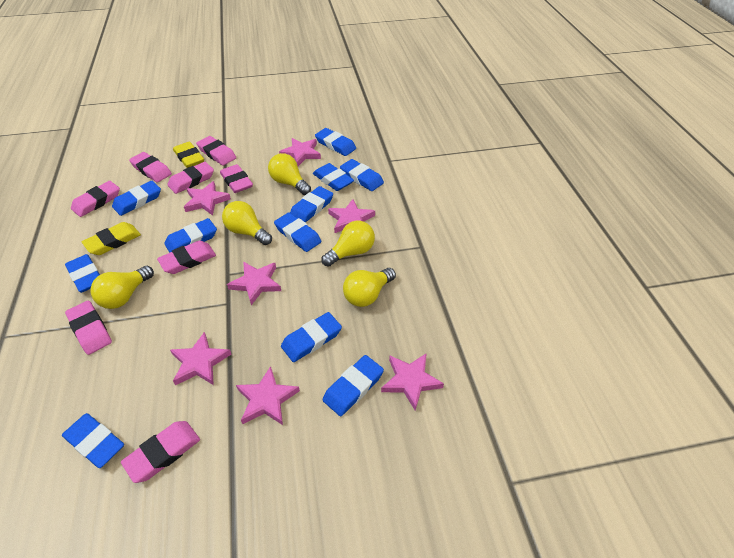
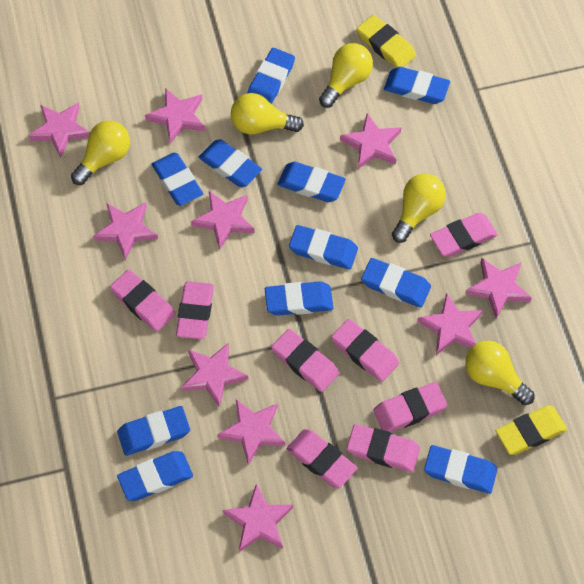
pink star: [170,332,231,385] [184,181,231,216] [227,262,281,305] [236,366,300,425] [279,138,321,166] [328,199,375,233] [381,353,444,410] = 7 -> [28,103,90,158] [93,202,158,260] [145,88,205,144] [181,343,248,407] [191,191,255,250] [217,399,285,465] [223,484,293,552] [340,113,402,169] [417,293,483,355] [465,258,532,319] = 10

